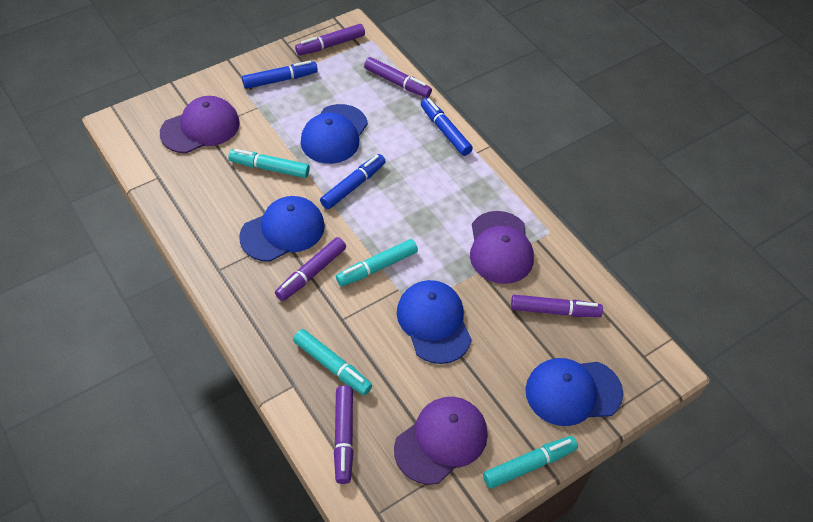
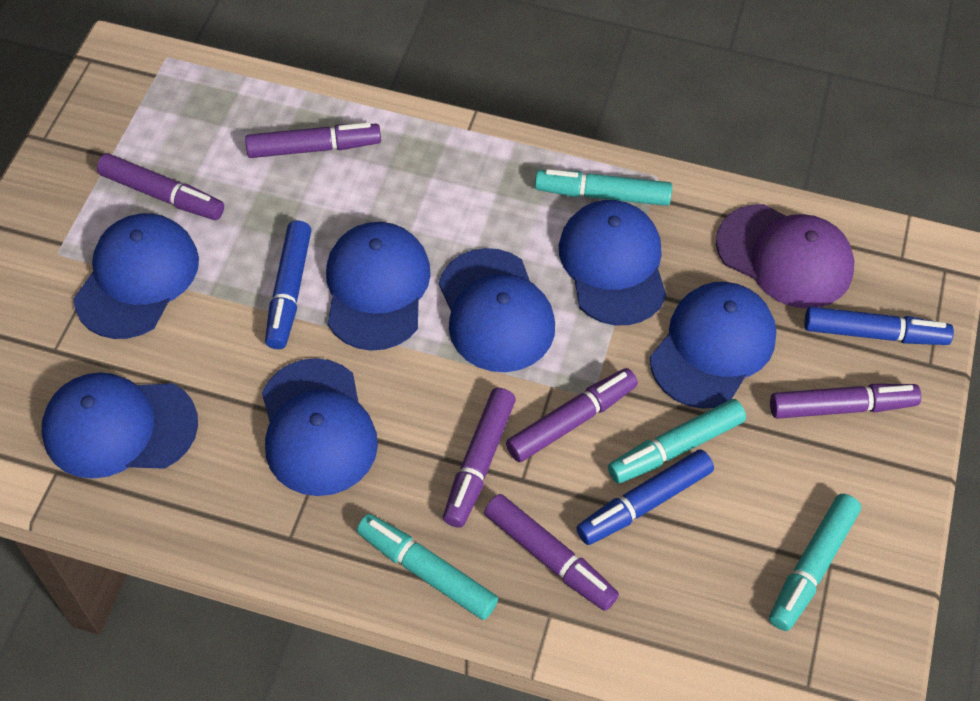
blue cap: [239,196,325,262] [300,104,368,164] [397,280,472,364] [526,358,623,426] = 4 -> [42,372,198,479] [74,213,199,339] [262,358,378,496] [326,222,431,351] [439,248,555,372] [559,200,667,325] [650,282,777,409] = 7
purple cap: [160,96,240,153] [394,397,488,485] [470,211,534,284] = 3 -> [716,204,854,309] = 1
purple marker: [275,237,346,301] [295,24,365,56] [334,385,354,484] [364,57,432,98] [511,295,603,317] = 5 -> [97,153,224,220] [245,122,381,158] [443,388,516,528] [484,494,619,611] [506,368,638,462] [770,384,921,419] = 6

